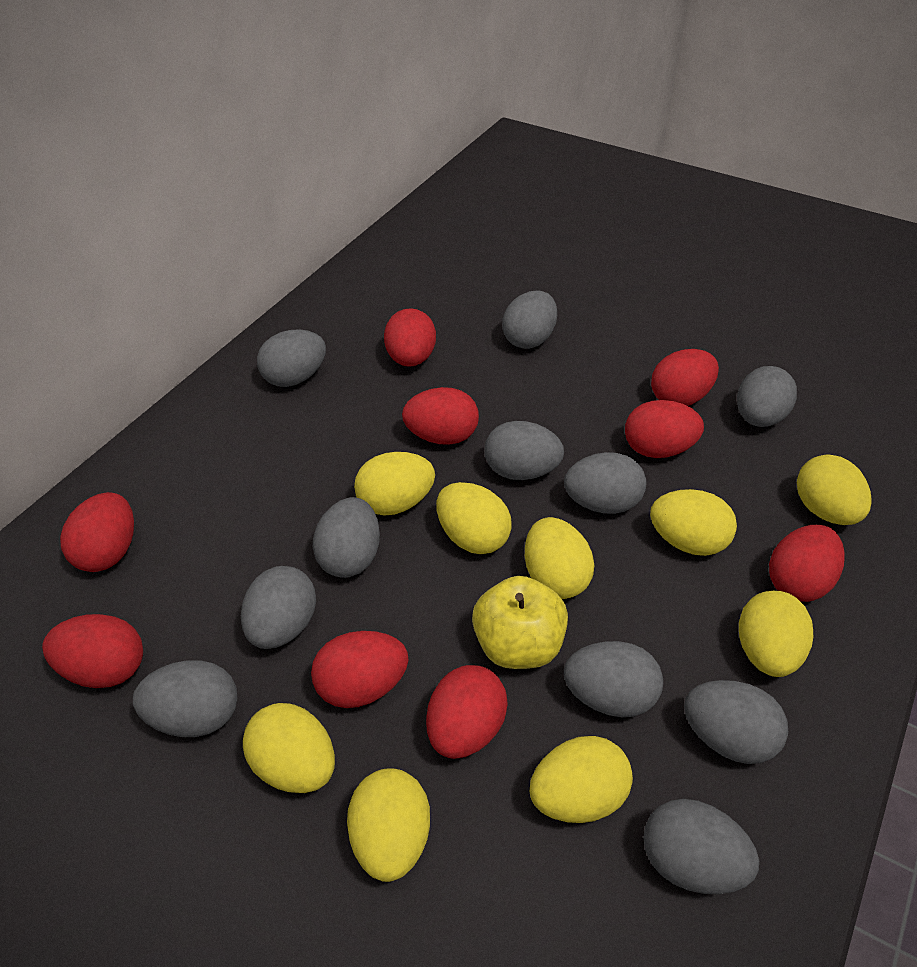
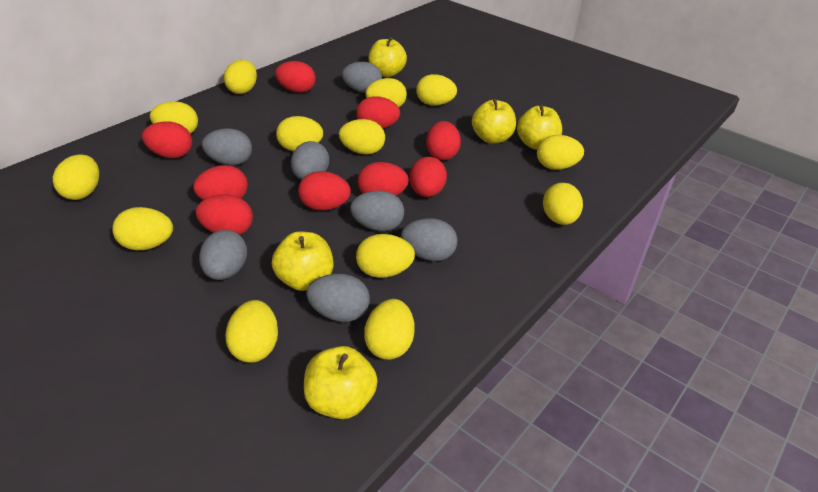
grey egg: [133,660,237,737] [241,566,316,649] [257,329,326,387] [313,497,380,578] [485,421,564,480] [502,290,557,349] [564,452,646,514] [564,641,663,717] [643,799,759,894] [684,680,788,764] [737,366,797,427] = 11 -> [199,230,247,280] [202,128,252,165] [291,141,329,180] [306,274,370,322] [342,62,382,93] [350,191,404,231] [401,218,458,261] = 7
yellow apple: [472,576,568,669] = 1 -> [272,232,334,291] [304,346,378,419] [369,37,407,77] [472,99,516,144] [517,105,562,150] = 5
yellow egg: [243,703,335,793] [347,768,430,882] [354,452,435,516] [436,482,512,554] [525,517,595,599] [530,736,633,823] [650,489,737,556] [739,591,813,677] [797,454,872,525] = 9 -> [53,154,99,200] [112,207,173,250] [150,101,198,134] [224,60,257,94] [225,300,278,363] [276,116,323,151] [339,119,385,155] [356,234,415,278] [364,299,415,360] [366,78,407,107] [416,74,457,106] [537,135,584,170] [543,183,583,225] = 13

